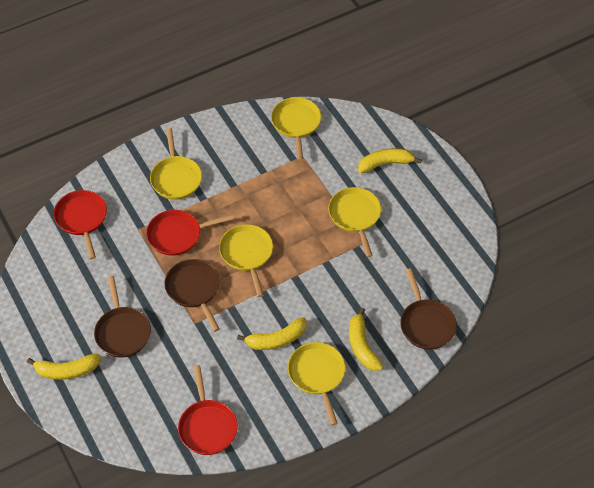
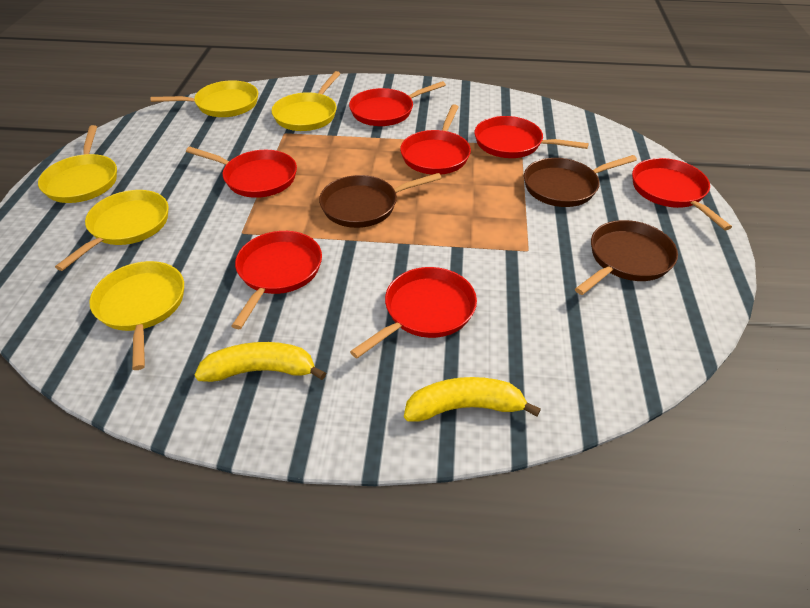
red pan: [54,190,107,259] [146,210,233,256] [178,365,238,455] = 3 -> [186,147,297,198] [232,231,322,329] [349,81,446,126] [350,267,477,358] [400,105,471,175] [474,116,589,158] [632,158,732,230] = 7
yellow banana: [27,354,101,380] [237,317,306,350] [349,308,383,371] [358,148,422,173] = 4 -> [195,342,326,382] [404,377,541,422] = 2

